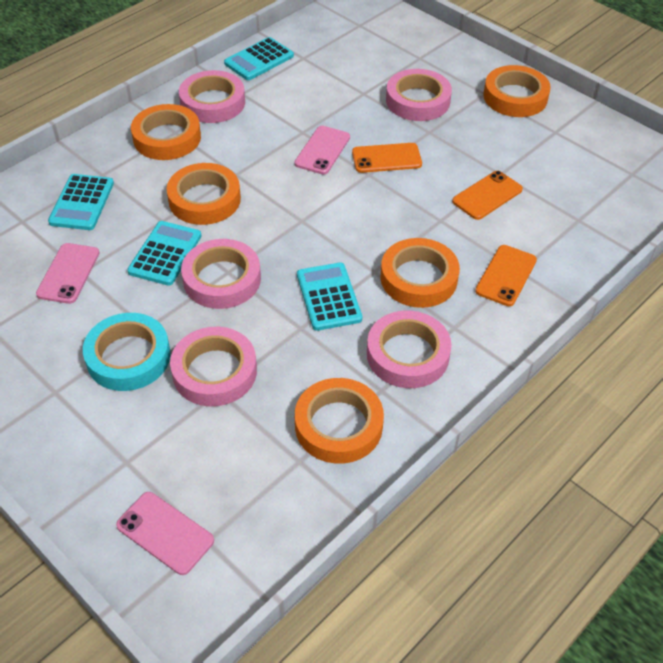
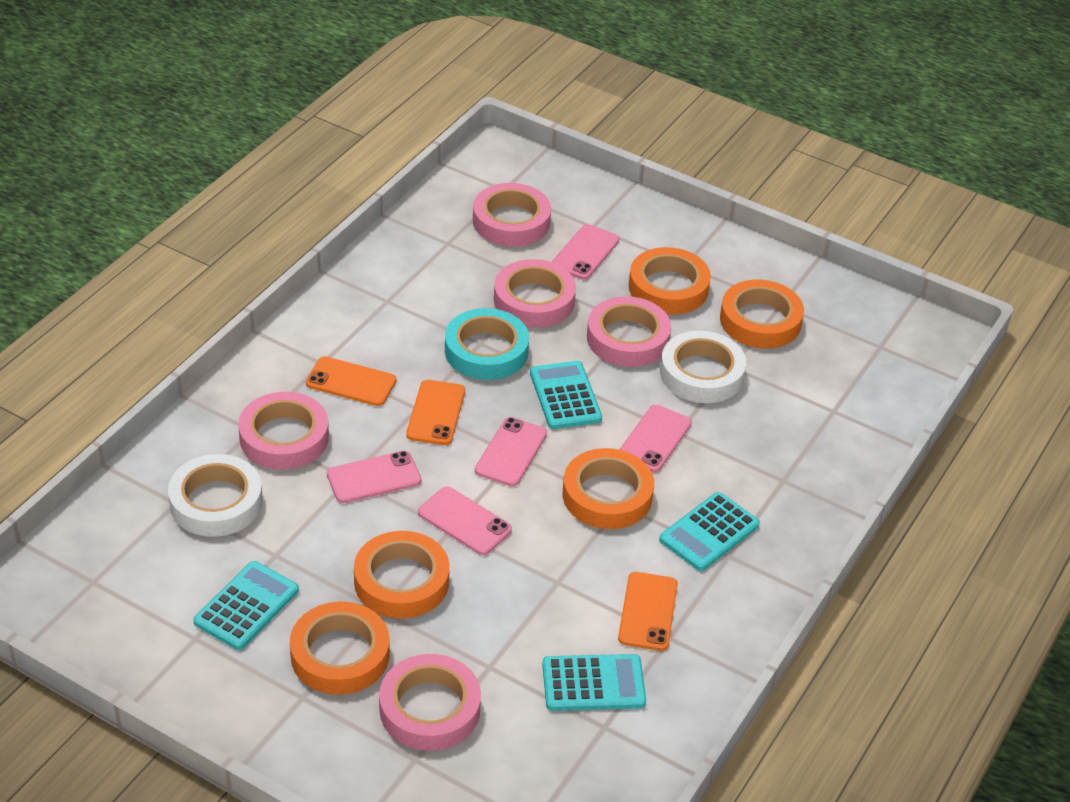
pink phone: [36,243,100,304] [116,492,214,575] [295,126,350,175] = 3 -> [327,451,421,503] [418,486,512,555] [475,417,547,486] [552,224,619,280] [619,405,692,472] = 5
white tape: none = 0 -> [168,454,263,537] [660,331,746,403] = 2

